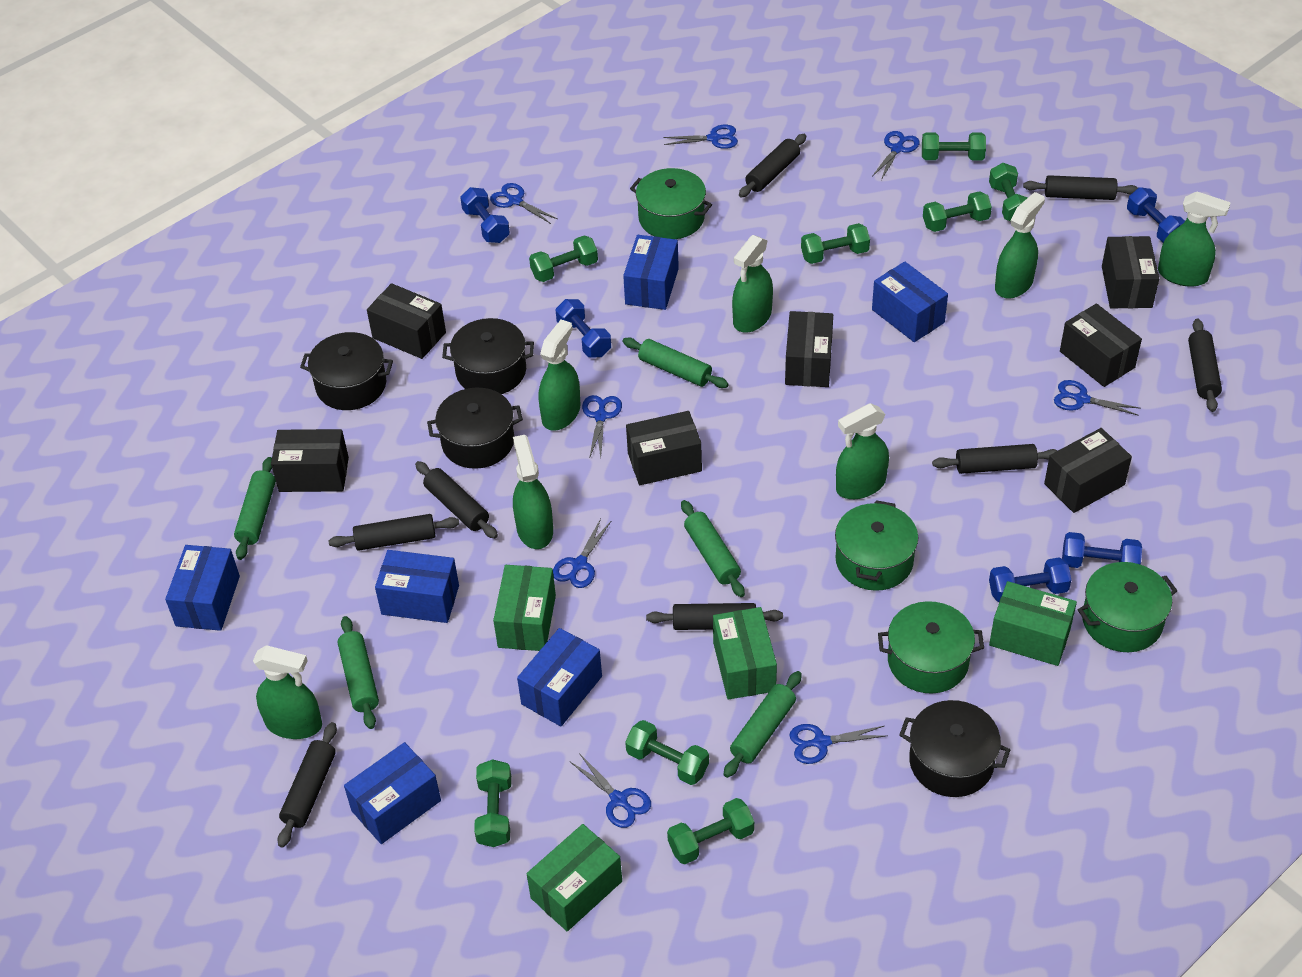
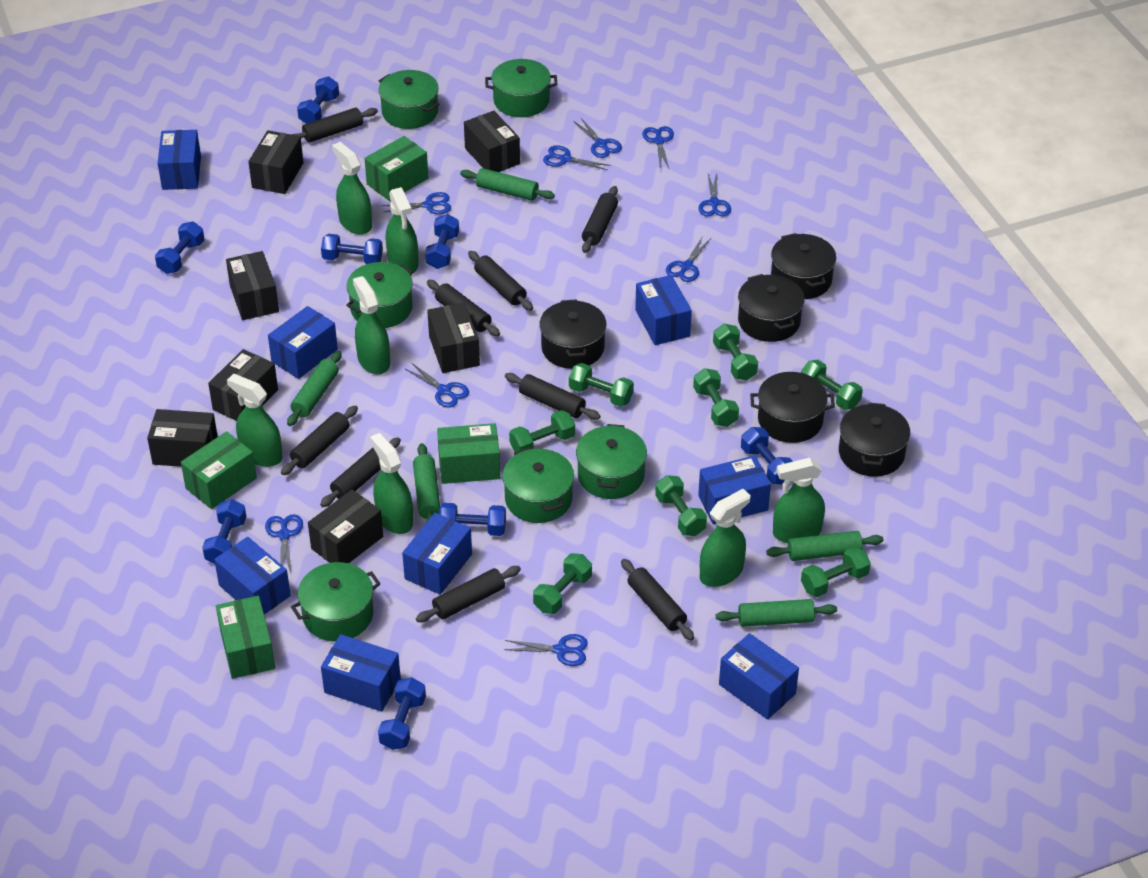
black pot: [300,332,393,410] [427,388,523,469] [442,318,534,394] [899,700,1010,797] = 4 -> [539,299,607,369] [738,274,805,342] [750,372,835,443] [771,233,836,299] [839,402,910,477] = 5
black rolling pin: [278,722,337,848] [328,514,460,551] [415,461,498,539] [646,603,783,630] [739,134,806,197] [932,444,1058,474] [1023,175,1138,200] [1188,319,1222,412] = 8 -> [281,405,358,475] [291,108,378,143] [320,437,401,507] [416,566,521,622] [427,280,500,336] [468,251,533,311] [505,373,601,420] [582,186,618,253] [621,559,694,641] = 9
blue box: [165,545,240,631] [344,742,441,844] [375,550,459,623] [517,628,602,726] [623,235,679,310] [872,261,948,342] = 6 -> [158,130,201,190] [214,537,291,614] [268,306,338,379] [321,634,401,712] [402,513,472,595] [635,275,692,345] [698,455,771,525] [719,633,799,720] = 8
blue dumbbell: [460,187,510,243] [556,299,611,357] [989,557,1071,602] [1062,532,1142,568] [1127,187,1185,243] = 5 -> [155,221,204,274] [202,499,246,564] [297,76,339,124] [321,234,383,264] [378,678,426,750] [425,214,459,269] [439,503,506,536] [741,427,793,485] = 8
blue scissors: [490,183,557,224] [553,518,611,588] [570,753,651,828] [582,395,622,459] [663,125,738,149] [789,724,888,764] [872,131,920,180] [1054,380,1141,416] = 8 -> [265,514,303,573] [382,192,451,214] [405,363,469,407] [504,634,588,666] [543,145,611,170] [573,118,622,158] [642,126,674,168] [666,236,711,282] [698,173,731,216] = 9
green pot: [630,168,712,239] [835,500,918,591] [878,601,984,693] [1078,562,1177,652] = 4 -> [291,562,380,641] [346,262,413,328] [379,70,440,129] [485,59,557,117] [502,447,574,523] [576,424,647,499] = 6

